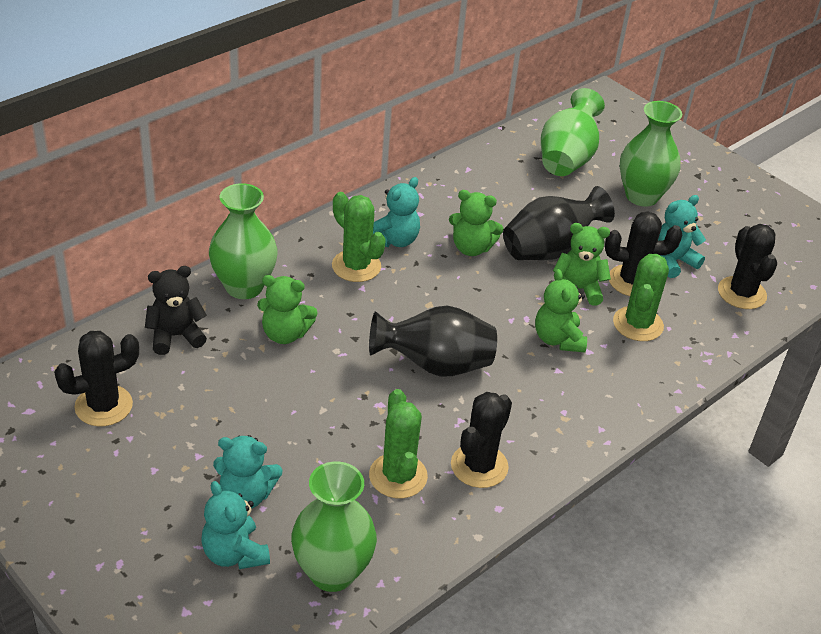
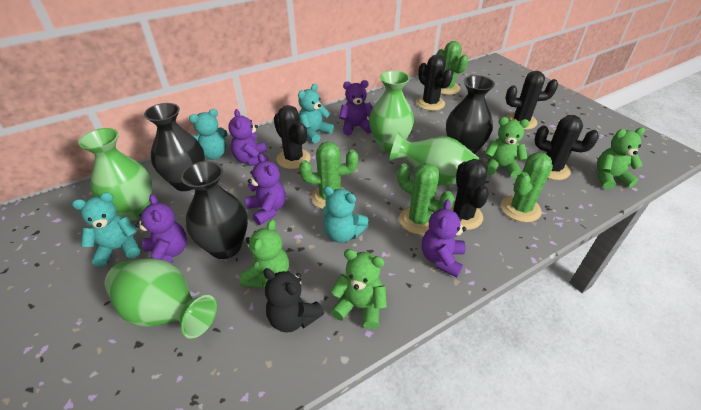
black cactus: [54,331,139,426] [451,392,512,488] [605,211,682,296] [718,224,777,309] = 4 -> [274,105,311,169] [416,54,453,111] [450,159,489,230] [506,71,558,130] [534,115,599,180] = 5
black vase: [369,305,497,377] [503,186,615,260] = 2 -> [144,103,205,191] [181,161,248,259] [446,75,495,154] = 3
green cactus: [332,192,386,282] [369,389,428,498] [613,254,669,341] = 3 -> [299,141,358,209] [397,163,454,235] [436,41,468,95] [501,152,553,222] = 4
purple teddy bear: none = 0 -> [135,194,187,263] [228,109,268,166] [245,153,286,225] [339,80,373,135] [422,199,466,277] = 5

